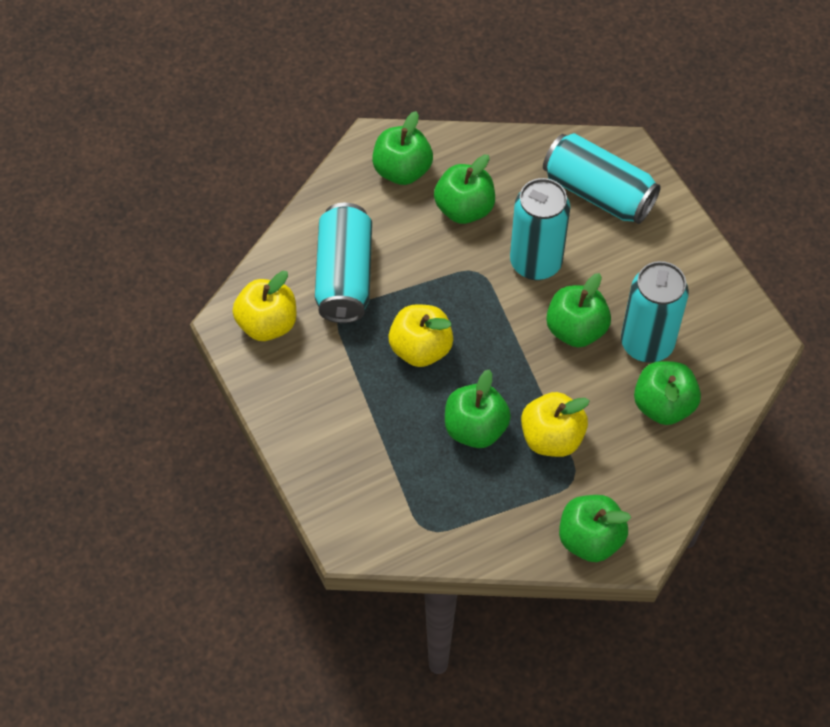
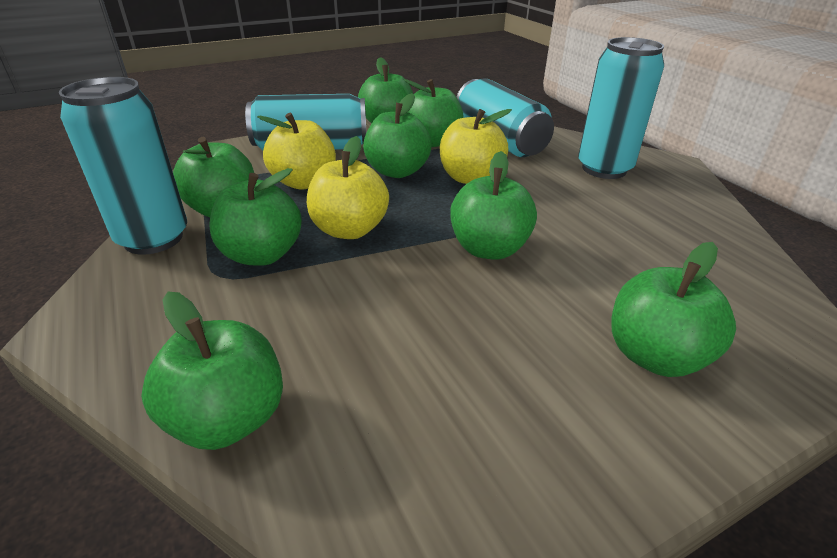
green apple: [372,111,433,185] [434,155,495,224] [445,369,511,448] [546,273,611,347] [559,495,631,562] [634,361,701,425] = 6 -> [141,292,283,450] [173,137,254,218] [209,168,302,266] [358,57,413,124] [363,93,432,178] [404,79,464,147] [450,151,537,260] [612,242,736,377] = 8

